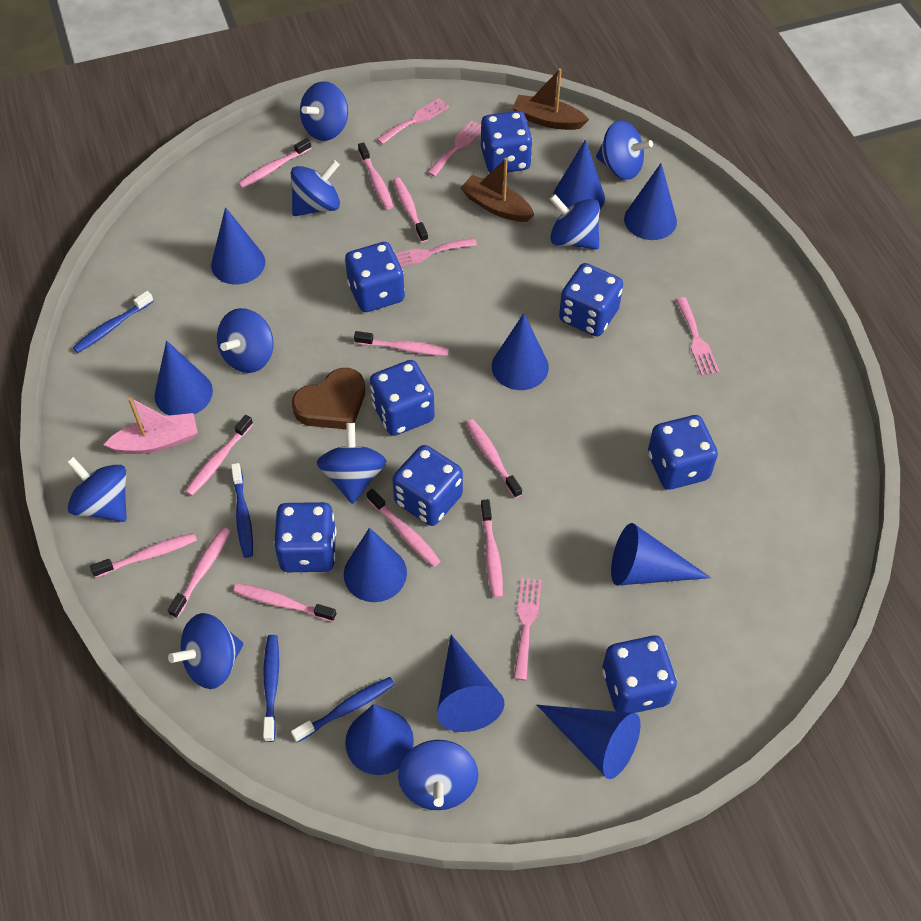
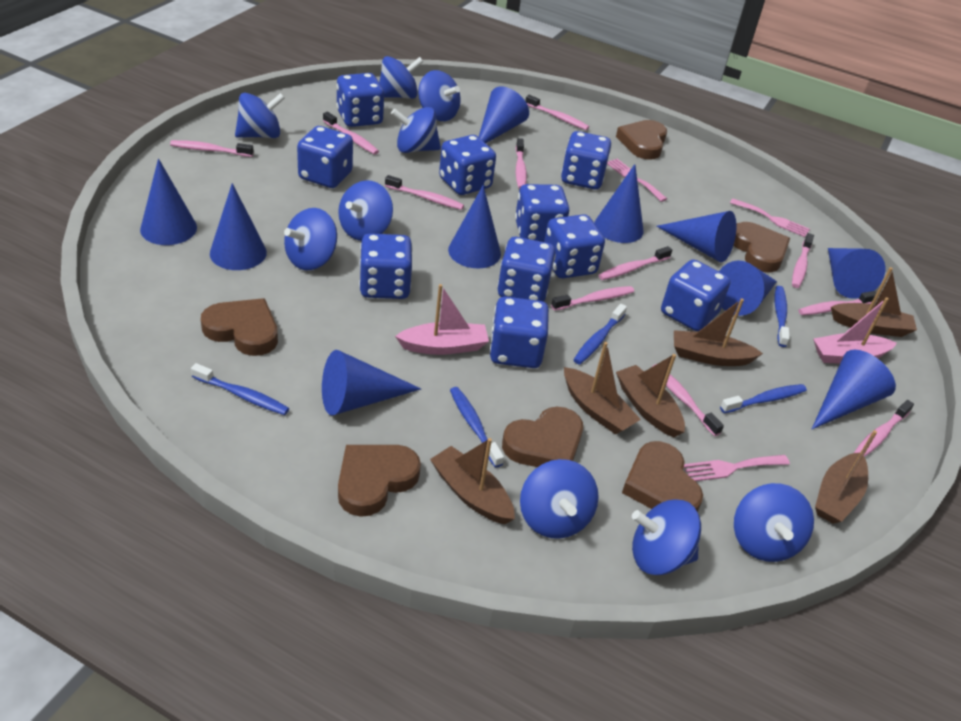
blue dice: [274,502,336,572] [345,242,405,312] [370,360,435,436] [393,445,463,526] [481,111,533,173] [559,263,623,336] [603,635,677,713] [648,415,718,490] = 8 -> [297,126,353,188] [337,73,384,127] [359,233,412,299] [439,135,496,195] [490,296,549,368] [497,237,556,302] [515,184,569,242] [544,214,605,278] [561,131,611,189] [661,259,731,331] = 10
blue toothbrush: [73,291,153,353] [231,463,253,558] [263,635,279,742] [291,677,395,743] = 4 -> [191,363,289,415] [450,387,504,468] [574,304,627,364] [720,384,807,413] [775,286,790,347] = 5
brown boat: [461,158,534,222] [512,68,589,130] = 2 -> [430,438,515,524] [564,342,641,435] [616,354,685,437] [674,298,763,366] [815,430,877,524] [831,267,917,337] = 6
brown heart: [292,368,365,429] = 1 -> [201,298,278,356] [338,445,421,517] [502,407,583,467] [616,120,667,160] [622,441,703,512] [733,222,790,272] = 6
pink boat: [104,397,198,454] = 1 -> [395,284,489,355] [813,297,897,364] = 2
pink fork: [377,98,449,144] [395,238,477,267] [427,120,481,177] [513,578,542,680] [676,297,720,376] = 5 -> [607,159,667,202] [684,455,790,481] [730,198,810,237] = 3

